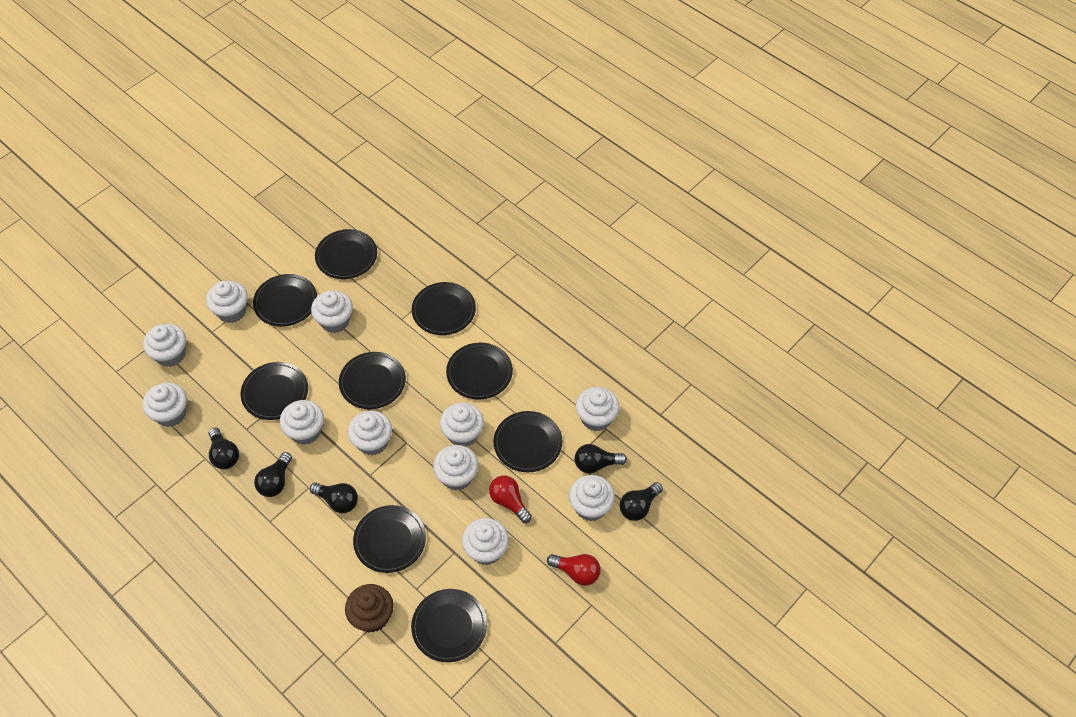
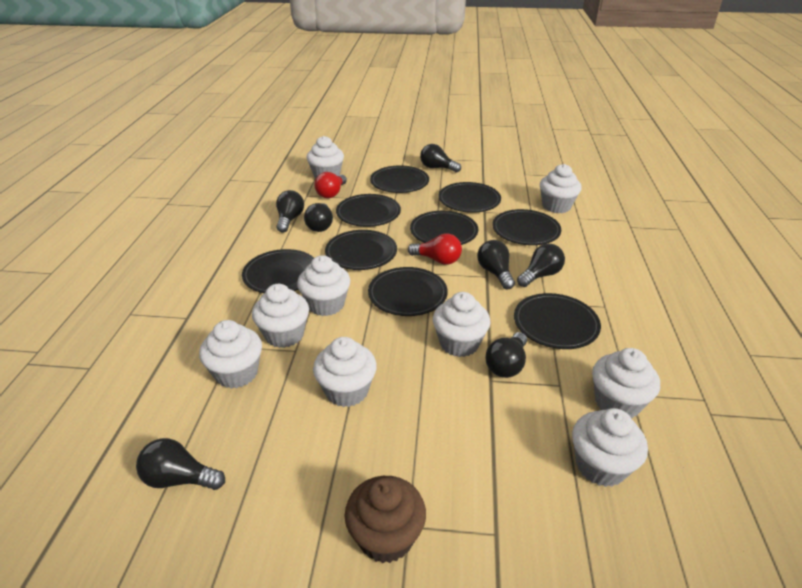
black light bulb: [209,427,239,469] [254,452,292,497] [310,483,358,513] [575,444,627,473] [620,482,663,521] = 5 -> [136,438,225,490] [276,190,304,233] [304,203,333,232] [420,144,461,172] [477,240,515,289] [485,332,527,378] [517,244,565,287] = 7
white cupcake: [143,324,186,367] [143,383,187,427] [206,281,248,323] [280,400,324,445] [311,290,353,333] [348,411,392,455] [433,445,478,491] [440,403,484,447] [462,518,509,565] [569,475,615,521] [576,387,619,431] = 11 -> [199,320,262,389] [252,284,309,348] [297,255,350,316] [306,136,344,179] [313,337,377,407] [433,292,491,357] [539,164,582,213] [572,408,648,487] [592,348,660,418] = 9

